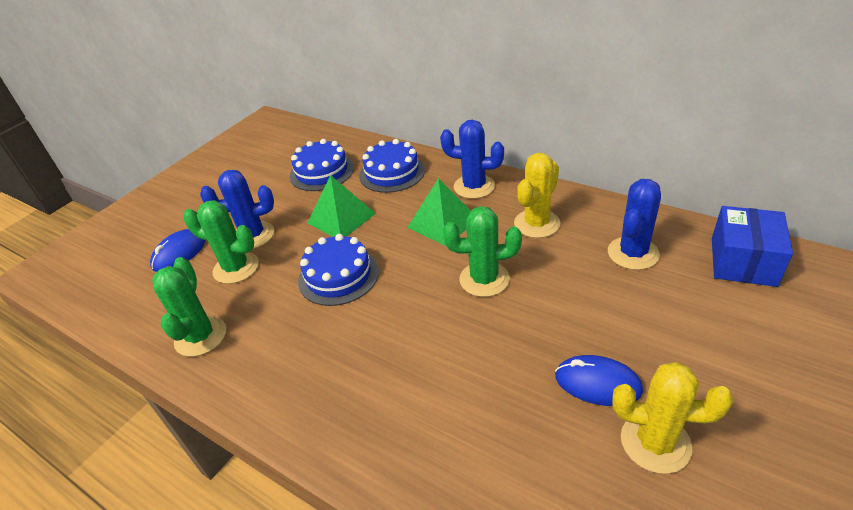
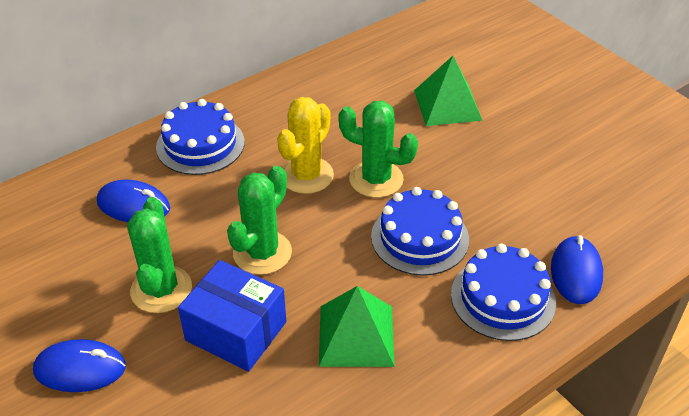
blue cactus: [200,170,274,249] [440,120,504,199] [608,179,661,270] = 3 -> none = 0
blue mouse: [150,229,206,272] [555,355,643,406] = 2 -> [33,339,126,392] [97,180,170,222] [551,235,603,304] = 3
yellow cactus: [514,153,561,238] [612,362,733,474] = 2 -> [277,97,334,194] = 1

